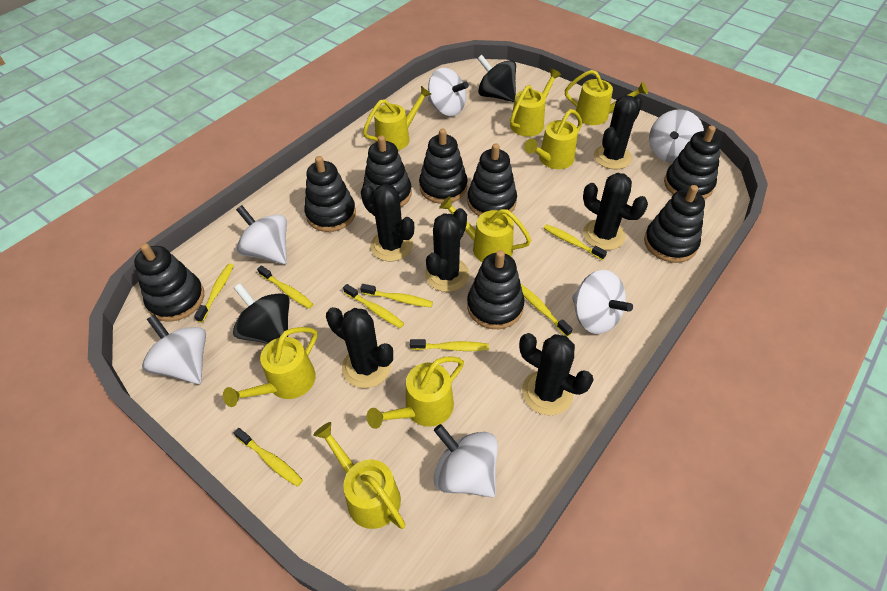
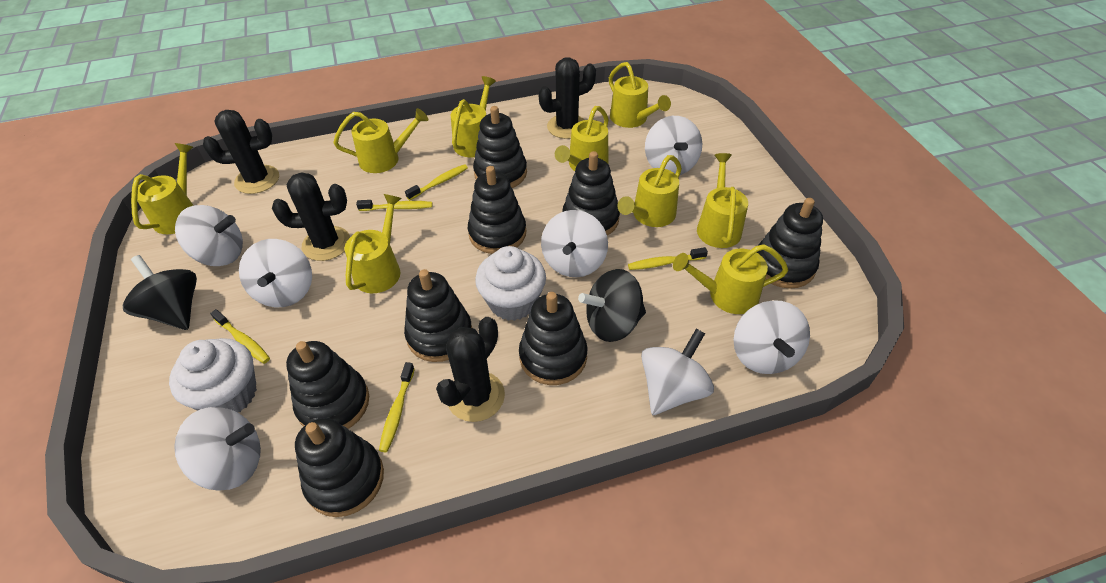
black cactus: [326,307,393,388] [361,184,414,261] [425,208,469,292] [519,333,593,415] [583,173,648,250] [594,95,642,169] = 6 -> [203,110,279,194] [272,172,350,261] [436,317,505,422] [538,57,596,139] = 4
white cupcake: none = 0 -> [169,338,257,412] [475,246,546,321] = 2
white spinning top: [142,314,206,384] [236,205,287,264] [428,68,469,116] [433,424,498,497] [572,270,633,334] [649,109,704,163] = 6 -> [174,407,261,490] [175,205,243,266] [239,239,312,307] [541,210,608,277] [641,329,714,415] [645,116,702,175] [734,300,810,374] = 7
yellow toothbrush: [194,263,234,323] [234,428,303,487] [257,265,313,309] [343,284,404,328] [360,284,433,307] [410,339,489,351] [521,284,573,337] [544,224,607,260] = 8 -> [210,309,270,364] [356,200,432,211] [379,362,415,452] [405,164,468,200] [628,247,708,270] = 5
yellow watering can: [223,327,317,407] [313,422,405,529] [363,86,431,151] [367,356,464,429] [439,196,532,262] [510,69,561,137] [524,109,582,169] [565,70,648,125] = 8 -> [131,143,194,234] [333,108,428,173] [345,194,402,293] [451,76,496,157] [555,106,609,171] [609,62,671,128] [617,155,682,227] [673,244,788,314] [697,153,748,248] = 9

